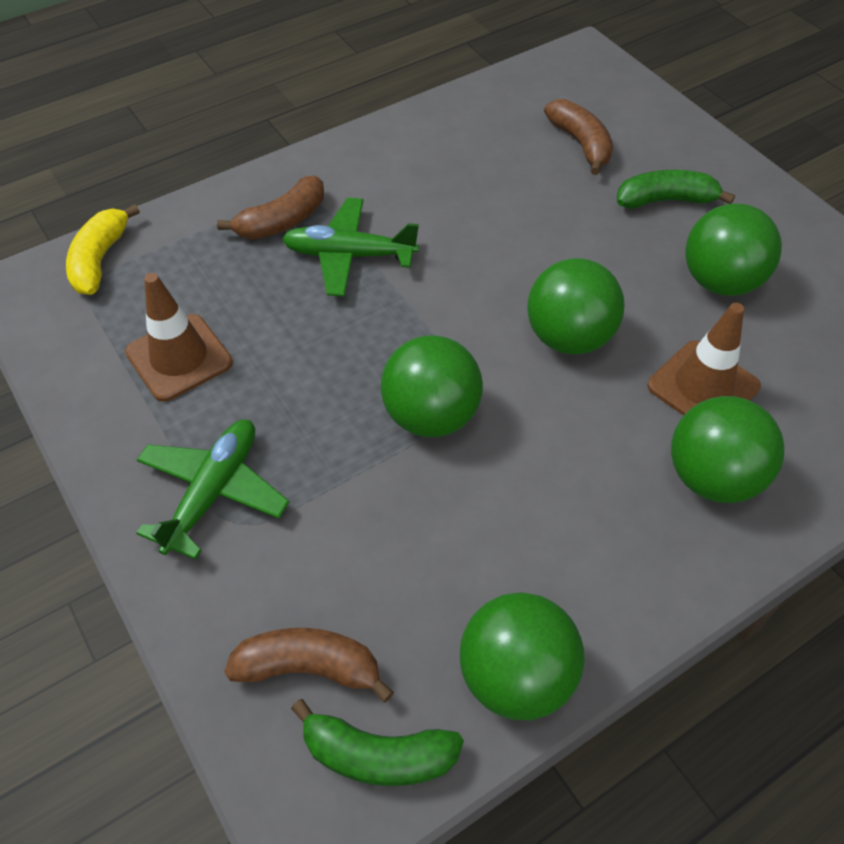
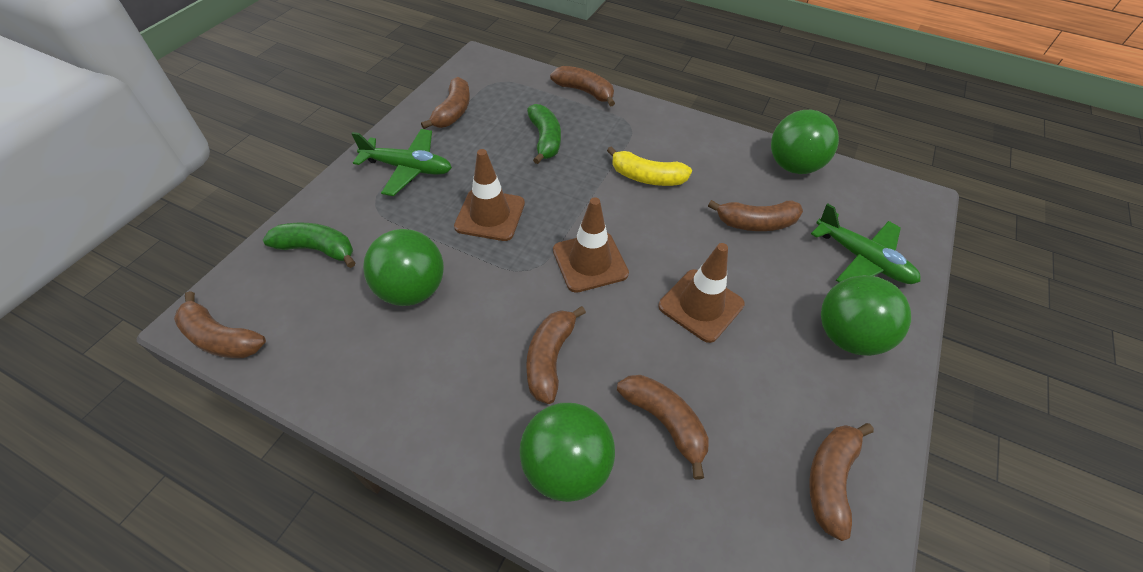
brown banana: [217,176,324,239] [224,628,394,703] [544,99,613,175] = 3 -> [174,291,266,358] [421,77,470,129] [526,306,586,404] [550,66,615,107] [617,375,709,479] [708,200,803,231] [809,423,874,541] = 7
brown traffic cone: [125,273,233,402] [647,303,761,416] = 2 -> [454,149,525,241] [553,197,629,293] [658,243,745,343] = 3
green ball: [381,335,483,437] [460,592,585,720] [527,258,624,355] [671,396,784,503] [685,203,782,296] = 5 -> [363,229,444,306] [520,403,615,502] [771,110,839,174] [821,275,911,356] = 4

